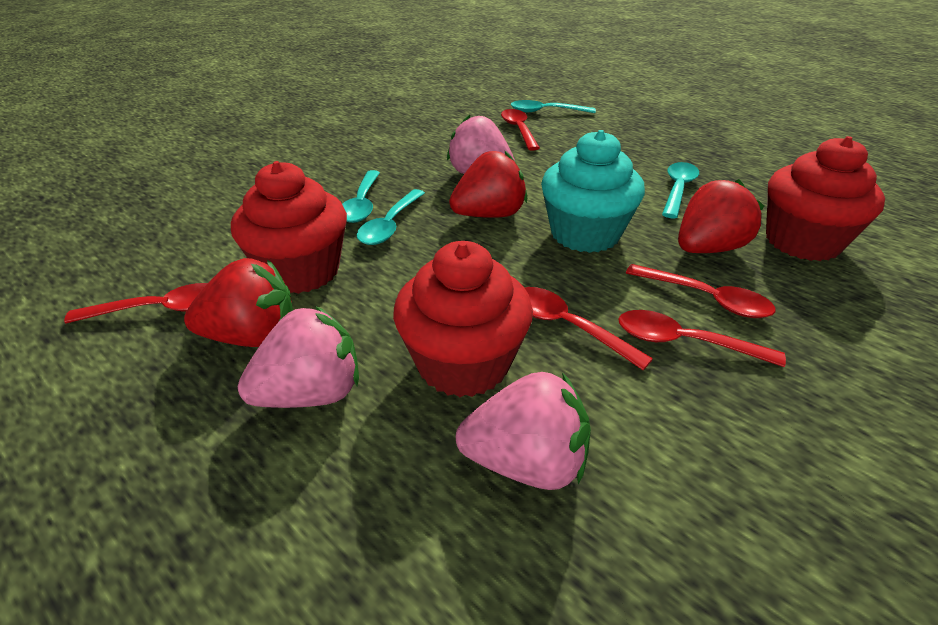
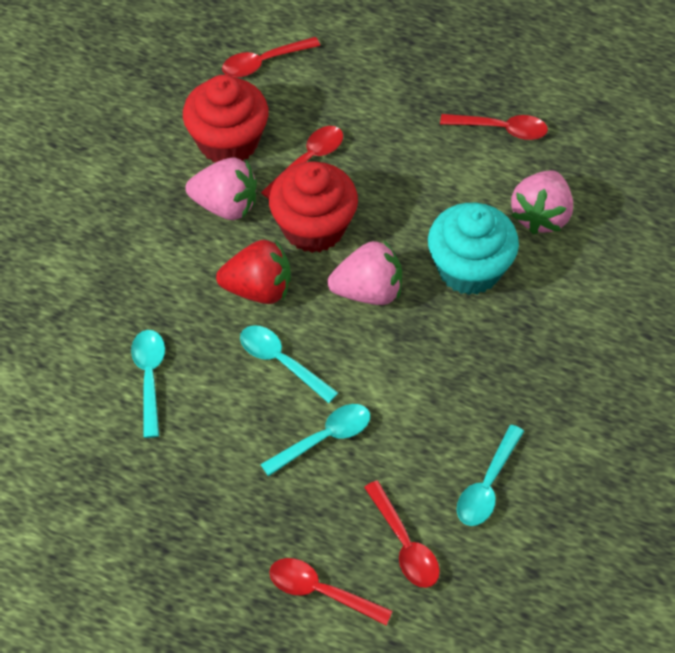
red cupcake: [231,161,347,294] [393,241,533,397] [766,136,885,261] = 3 -> [183,75,268,162] [269,161,358,253] = 2
red strawberry: [184,258,293,347] [449,151,527,218] [678,179,764,253] = 3 -> [216,240,291,304] = 1

